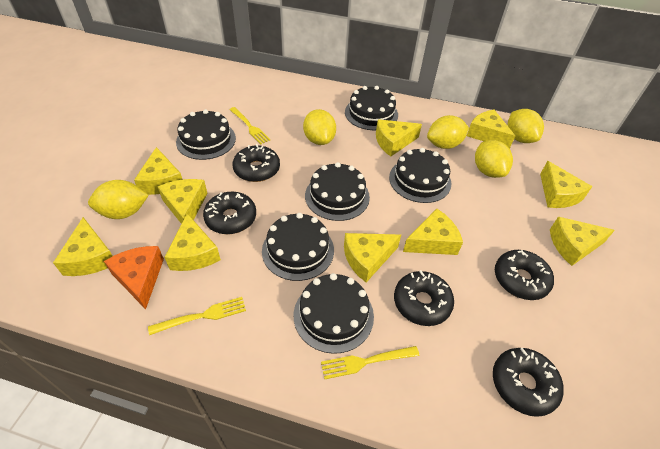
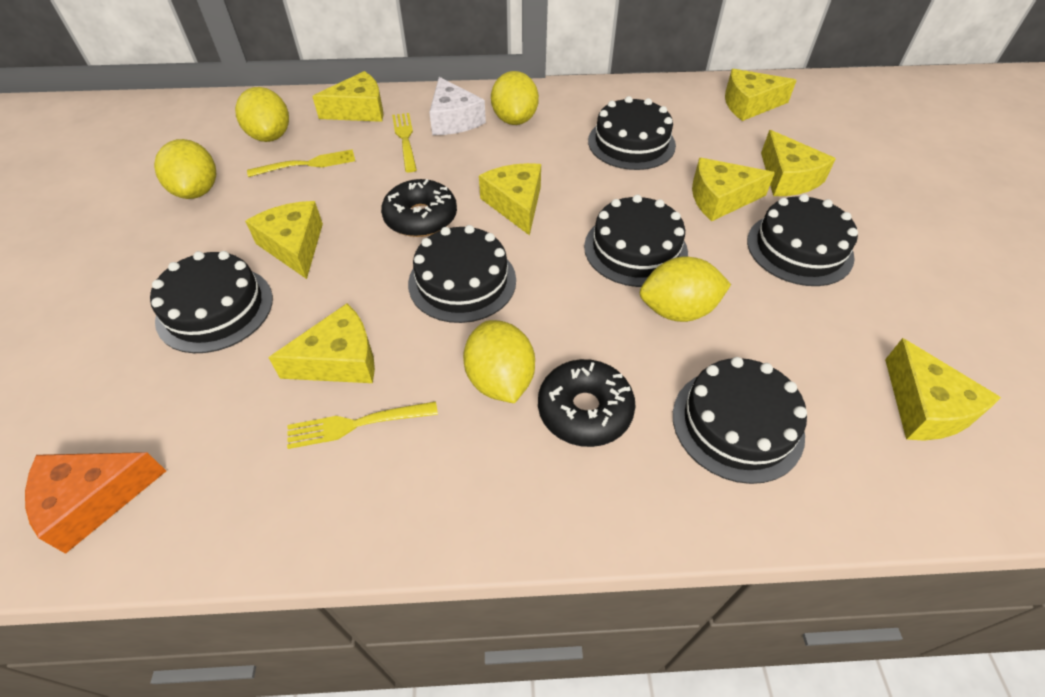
black donut: [203,192,256,234] [232,144,280,182] [394,270,454,326] [493,348,564,417] [495,250,554,300] = 5 -> [381,179,457,237] [538,359,636,447] = 2
white cheese: none = 0 -> [429,77,486,135] = 1
yellow cheese: [53,217,112,276] [134,147,183,195] [158,179,208,224] [164,213,221,271] [344,233,401,282] [376,119,422,156] [403,209,463,255] [467,110,515,149] [540,161,592,208] [550,217,615,266] = 10 -> [245,201,323,279] [268,303,375,383] [312,71,383,122] [479,163,541,236] [692,158,775,221] [725,69,797,121] [761,130,836,196] [885,338,1001,441] = 8

